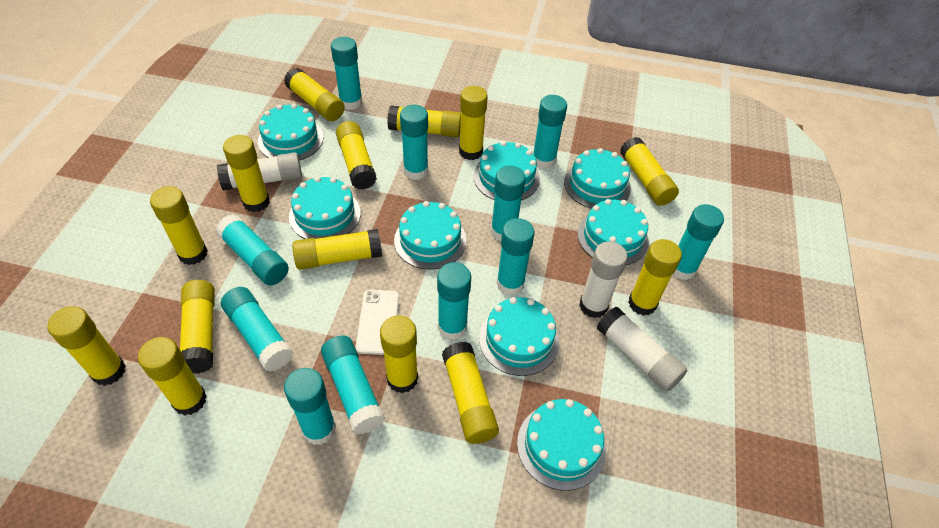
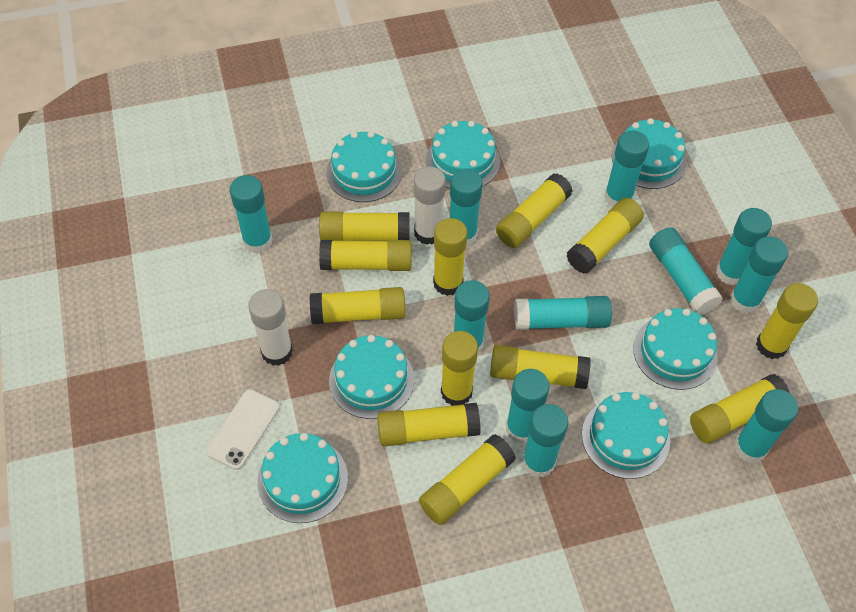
turquoise cake: [258,104,323,160] [289,176,361,239] [394,201,467,270] [474,141,540,200] [479,297,559,376] [517,399,606,491] [564,148,631,209] [577,199,649,265] = 8 -> [257,433,348,523] [327,131,402,202] [329,335,414,419] [426,121,500,189] [582,392,670,479] [612,118,686,189] [633,308,718,390] = 7
white glue stick: [217,152,302,191] [579,241,628,318] [597,307,687,392] = 3 -> [248,289,293,366] [414,167,446,245] = 2
yellow glue stick: [47,306,126,386] [138,337,207,416] [150,186,208,265] [180,280,215,374] [223,135,270,212] [284,68,345,121] [292,229,382,270] [336,121,377,190] [380,315,418,393] [387,105,461,137] [442,342,499,444] [459,86,488,160] [620,137,679,206] [628,239,682,316] = 14 -> [310,287,406,325] [319,212,410,241] [319,240,412,271] [377,403,481,446] [419,434,516,525] [433,218,468,296] [441,331,478,406] [490,345,591,389] [496,173,573,248] [567,198,644,274] [690,374,790,443] [756,283,818,359] = 12

